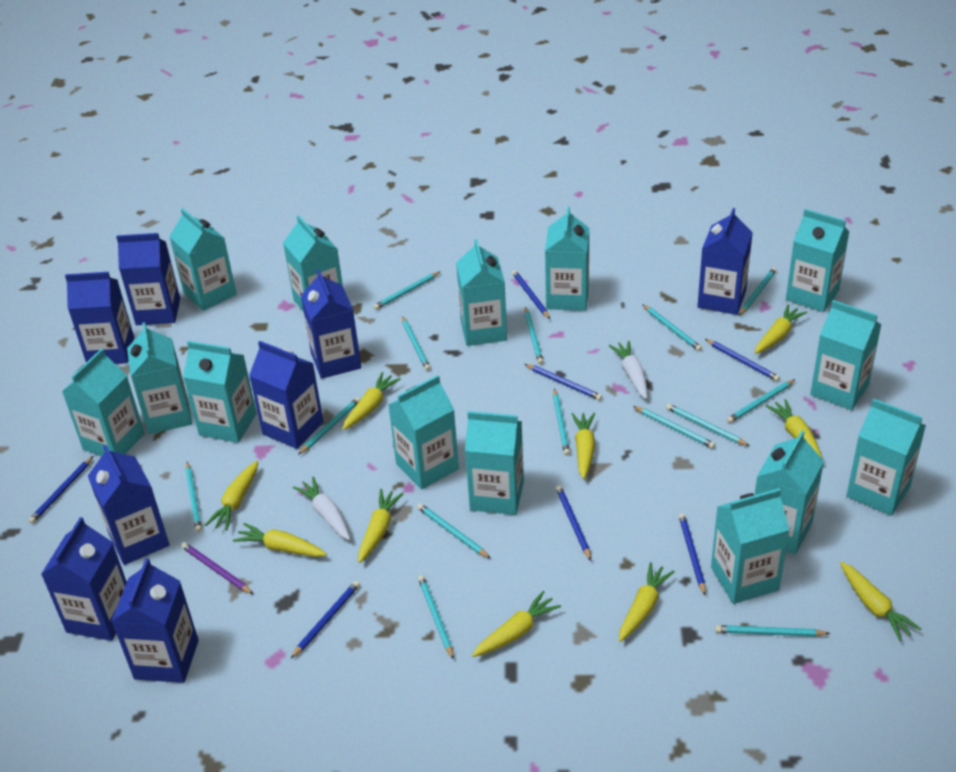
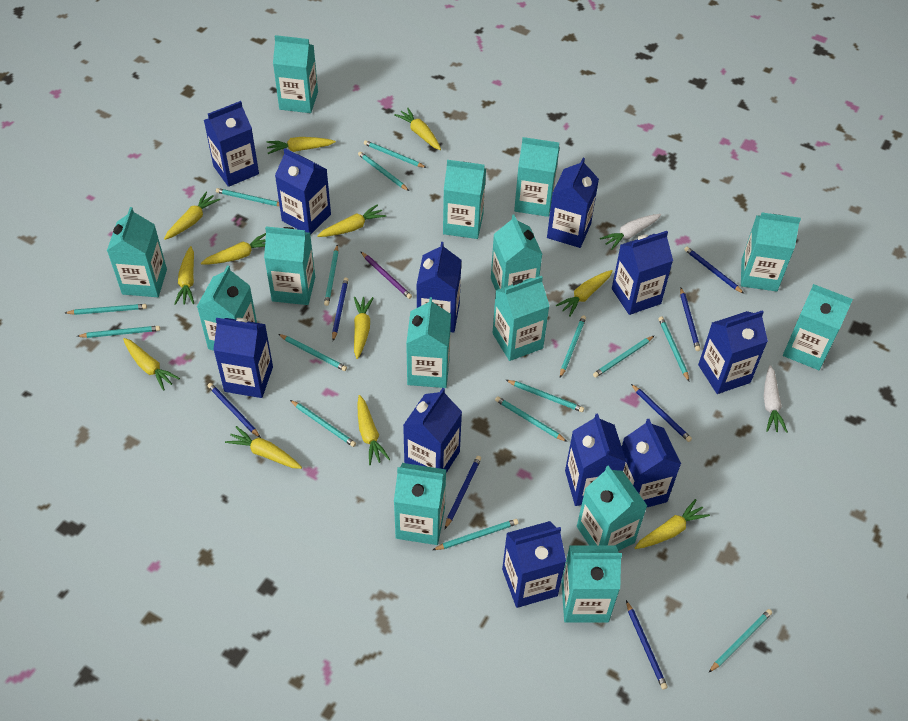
blue carton: [41,517,127,641] [65,272,134,364] [88,445,169,565] [111,558,199,683] [116,233,180,325] [249,341,323,449] [301,270,361,379] [697,208,753,315] = 8 -> [204,101,259,187] [213,318,273,398] [275,148,331,235] [403,388,462,473] [417,242,461,333] [502,521,566,608] [547,158,599,248] [565,413,626,506] [612,231,673,315] [622,419,681,507] [698,310,768,394] = 11
turquoise pencil: [185,462,202,532] [298,397,360,455] [373,271,441,310] [402,316,431,371] [417,503,491,559] [418,575,454,660] [524,307,543,364] [553,389,570,455] [633,406,715,448] [642,304,702,351] [666,404,750,446] [715,625,830,637] [727,379,795,423] [739,267,777,316] = 14 -> [65,304,147,315] [77,326,160,338] [216,188,280,206] [278,334,347,371] [290,400,356,447] [324,245,339,306] [358,152,409,191] [364,140,427,168] [433,519,518,550] [495,396,567,442] [506,380,584,412] [560,316,586,378] [593,335,655,378] [658,316,689,381] [709,609,772,672] = 15
yellow carrot: [205,461,258,531] [233,523,327,557] [342,372,401,430] [358,489,404,563] [472,591,561,657] [571,413,595,479] [619,562,675,642] [755,305,807,354] [766,399,822,458] [840,562,921,641] = 10 -> [123,338,180,391] [164,192,220,240] [174,246,194,305] [201,233,266,264] [225,426,302,469] [266,137,336,154] [317,204,386,237] [354,297,373,359] [358,395,390,465] [394,108,441,150] [556,270,613,316] [635,499,710,549] = 12

